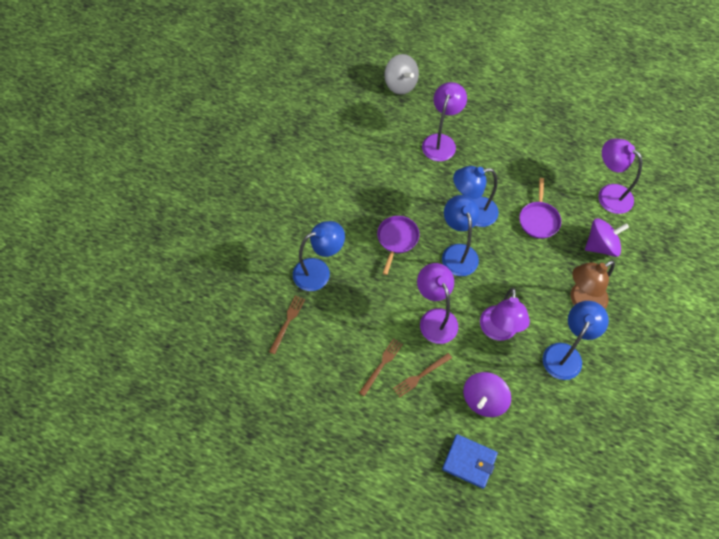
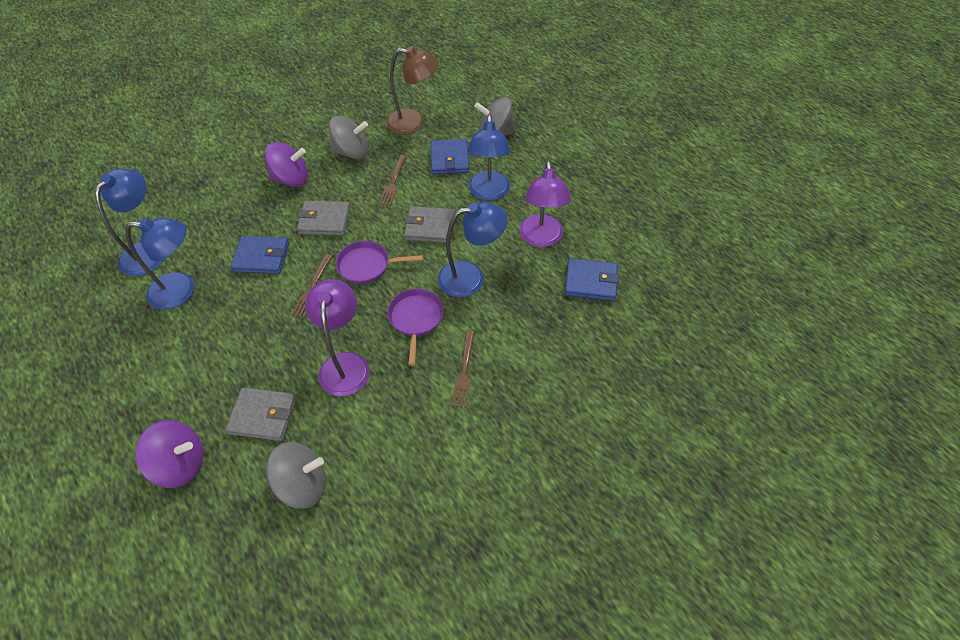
blue wallet: [442,434,498,489] = 1 -> [230,236,289,274] [431,139,469,174] [565,258,619,301] = 3
grey spinning top: [384,54,419,95] = 1 -> [266,442,326,509] [329,116,368,159] [474,97,515,135] = 3
grey wallet: none = 0 -> [225,387,297,441] [297,201,350,236] [404,206,456,243] = 3
purple lamp: [417,263,458,344] [422,82,467,161] [480,288,530,341] [598,138,642,214] = 4 -> [305,279,370,397] [519,161,571,247] = 2

